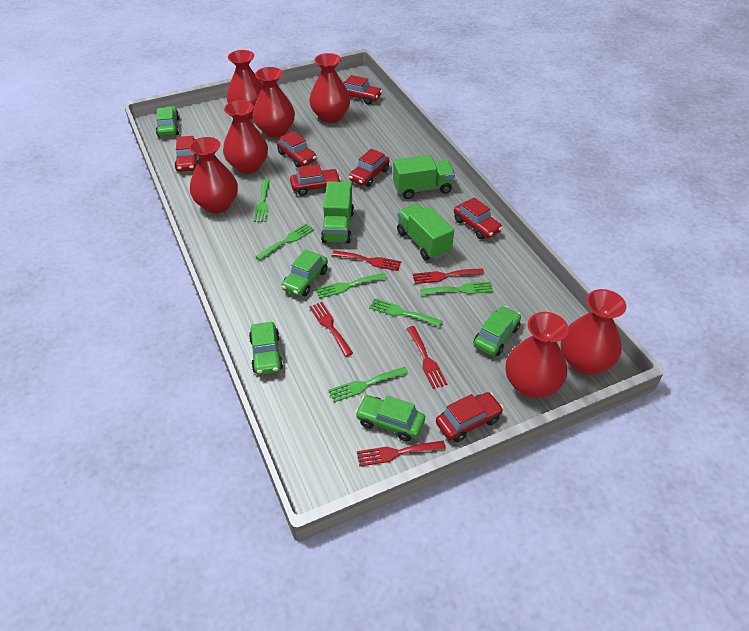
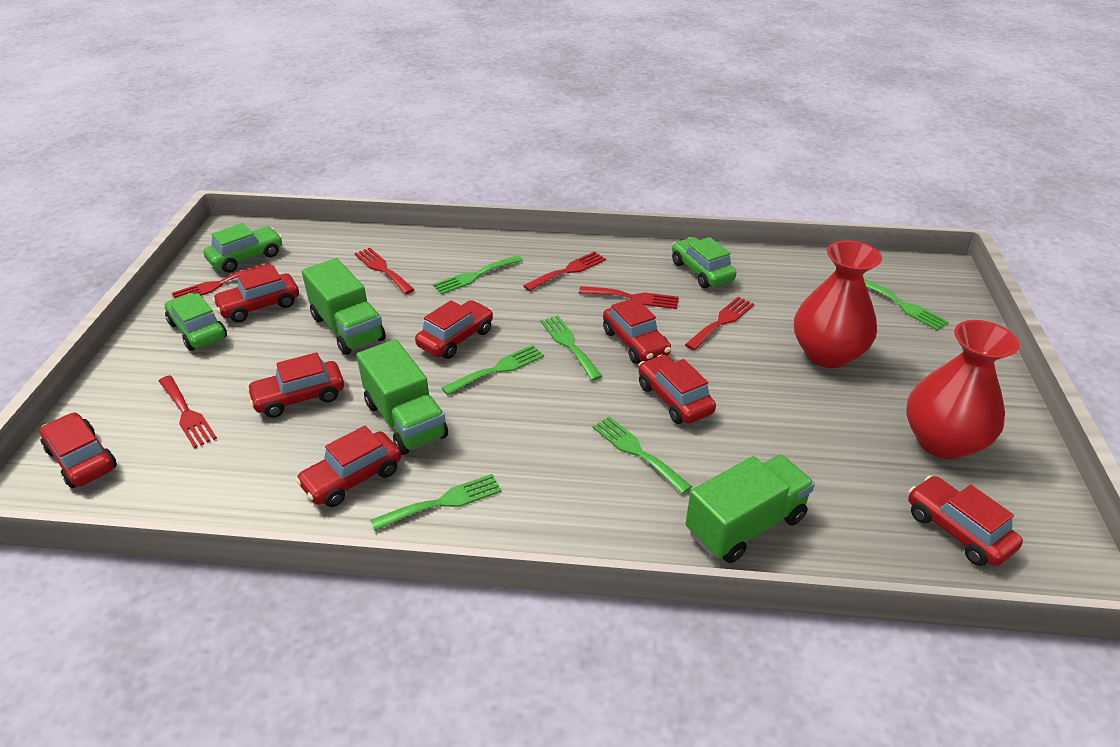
green car: [156,106,180,137] [249,322,283,375] [281,249,328,296] [355,395,425,442] [474,306,521,356] = 5 -> [165,293,227,351] [203,223,283,273] [672,237,736,288] = 3
red car: [175,136,198,172] [277,131,317,168] [290,164,341,196] [343,75,382,105] [349,149,389,187] [436,392,504,442] [454,197,502,239] = 7 -> [40,412,117,488] [212,265,299,323] [246,352,344,418] [295,426,401,507] [415,300,493,359] [603,297,671,364] [638,354,716,424] [908,475,1023,566] = 8
red fork: [309,302,353,357] [332,250,401,271] [357,441,446,467] [407,326,447,389] [413,268,484,284] = 5 -> [159,375,217,449] [172,263,271,298] [354,248,415,294] [523,251,606,291] [579,286,679,309] [685,297,754,350] = 6
red vase: [189,137,238,213] [223,100,268,174] [227,50,263,119] [253,67,295,138] [309,53,350,123] [506,312,569,398] [561,289,626,375] = 7 -> [794,240,882,368] [906,320,1019,460] = 2

